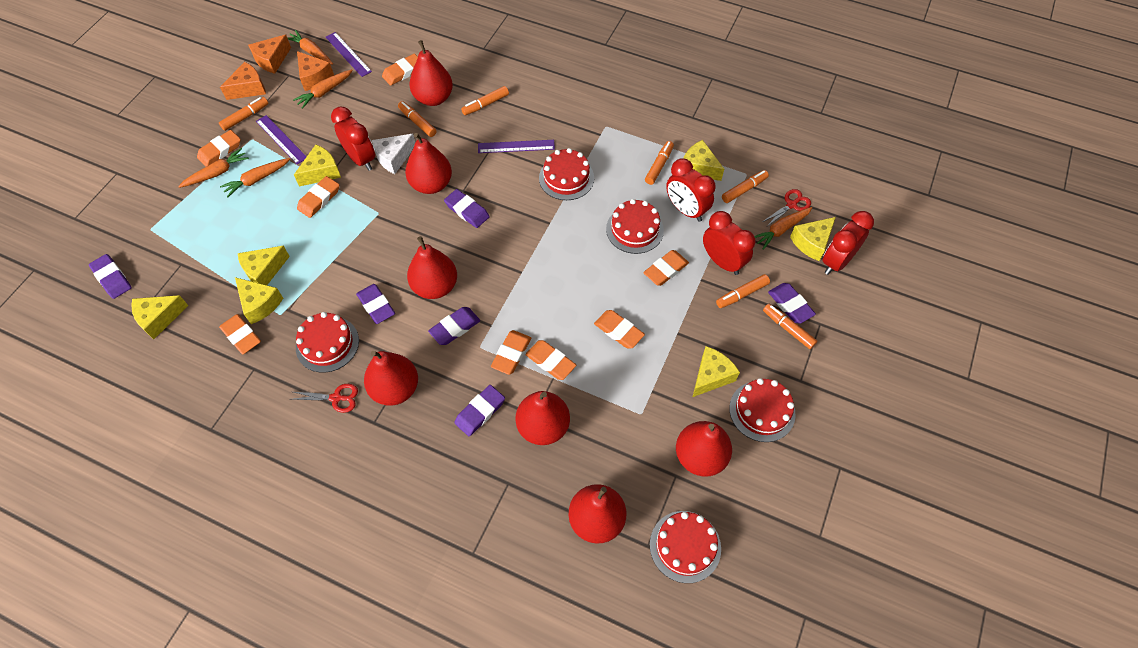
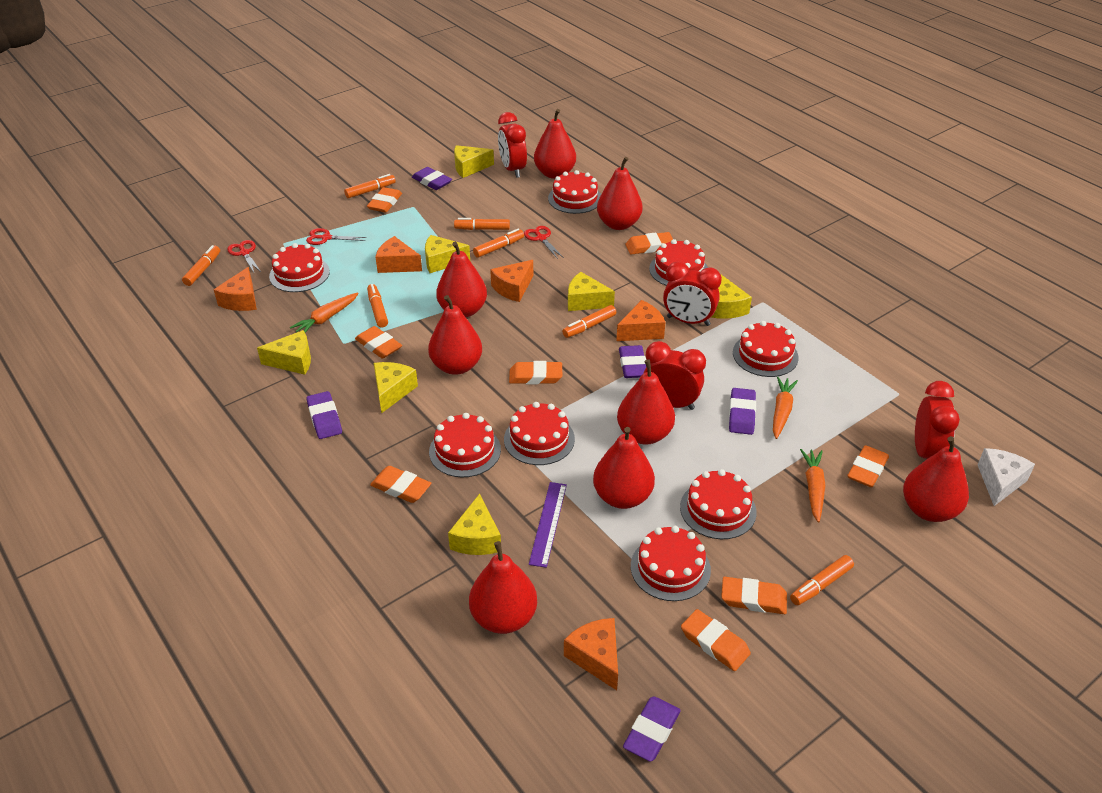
orange carrot: [178,148,249,188] [220,158,290,197] [287,30,333,65] [293,69,353,109] [754,207,812,250] = 5 -> [290,292,359,333] [773,376,798,439] [800,449,826,522] = 3
orange cheese: [220,62,266,100] [248,35,291,74] [297,51,334,91] = 3 -> [213,267,257,311] [375,236,422,273] [490,260,533,302] [564,618,618,690] [616,300,666,341] = 5
purple eraser: [89,254,132,299] [356,284,395,324] [428,307,480,345] [444,189,490,228] [454,385,505,436] [768,283,816,324] = 6 -> [306,391,342,439] [412,167,452,190] [619,345,646,378] [623,697,681,762] [729,388,756,435] = 5
purple ruler: [256,115,307,164] [326,32,372,77] [478,140,555,153] = 3 -> [529,482,567,568] = 1
red cake: [296,312,359,373] [539,148,594,200] [606,199,664,254] [650,511,721,583] [729,378,796,442] = 5 -> [269,243,330,292] [429,413,501,477] [504,402,575,465] [548,170,601,214] [631,526,711,601] [649,239,708,286] [680,469,757,539] [733,321,799,377] = 8
red pear: [364,351,418,406] [405,133,452,194] [407,236,457,299] [409,40,453,106] [515,391,570,445] [569,484,626,544] [676,421,732,476] = 7 -> [428,295,482,375] [436,242,487,317] [469,541,537,634] [534,109,576,179] [593,427,655,509] [597,157,643,230] [617,360,675,445] [903,436,969,522] = 8
red scissors: [293,384,358,413] [761,189,811,227] = 2 -> [227,240,261,273] [306,228,367,245] [524,226,564,259] = 3

